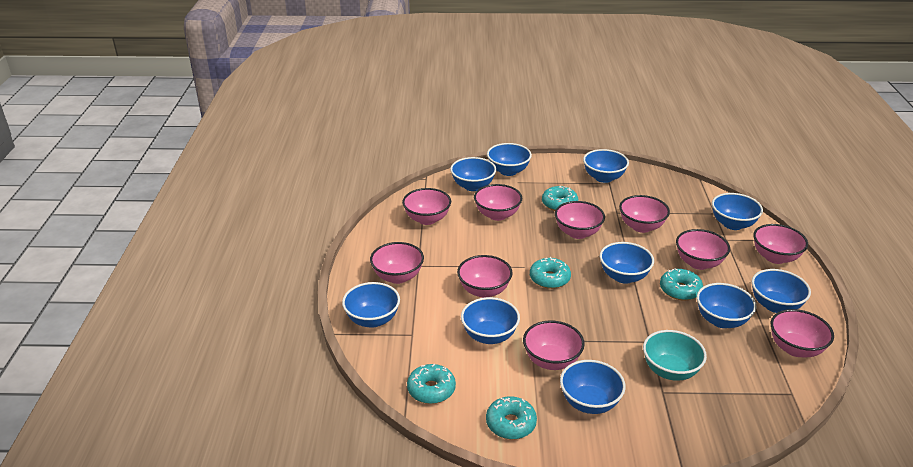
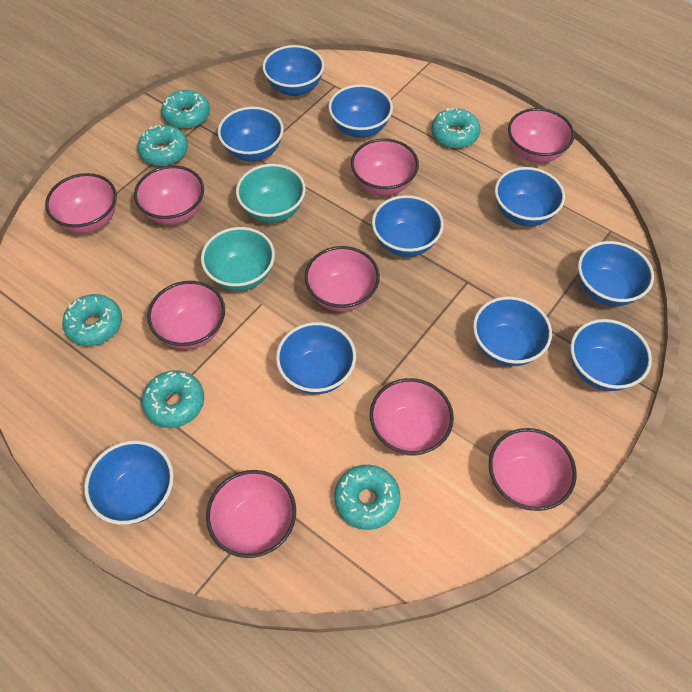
pink bowl: [370,242,424,284] [402,188,451,225] [457,255,513,298] [474,184,522,221] [523,320,585,370] [555,201,605,239] [619,195,670,233] [676,229,730,270] [753,224,808,264] [771,309,834,358] = 10 -> [45,173,117,233] [134,165,204,225] [147,281,225,349] [206,470,296,558] [305,246,380,312] [351,138,419,196] [370,378,454,456] [489,428,577,511] [508,108,575,163] = 9
turquoise bowl: [643,330,707,381] = 1 -> [201,227,275,291] [236,164,306,223] = 2
turquoise donut: [407,364,456,404] [486,396,537,439] [530,257,571,289] [542,186,578,211] [660,268,703,300] = 5 -> [62,294,122,346] [137,125,188,166] [142,370,204,428] [161,90,210,129] [334,465,401,530] [431,108,480,148] = 6

